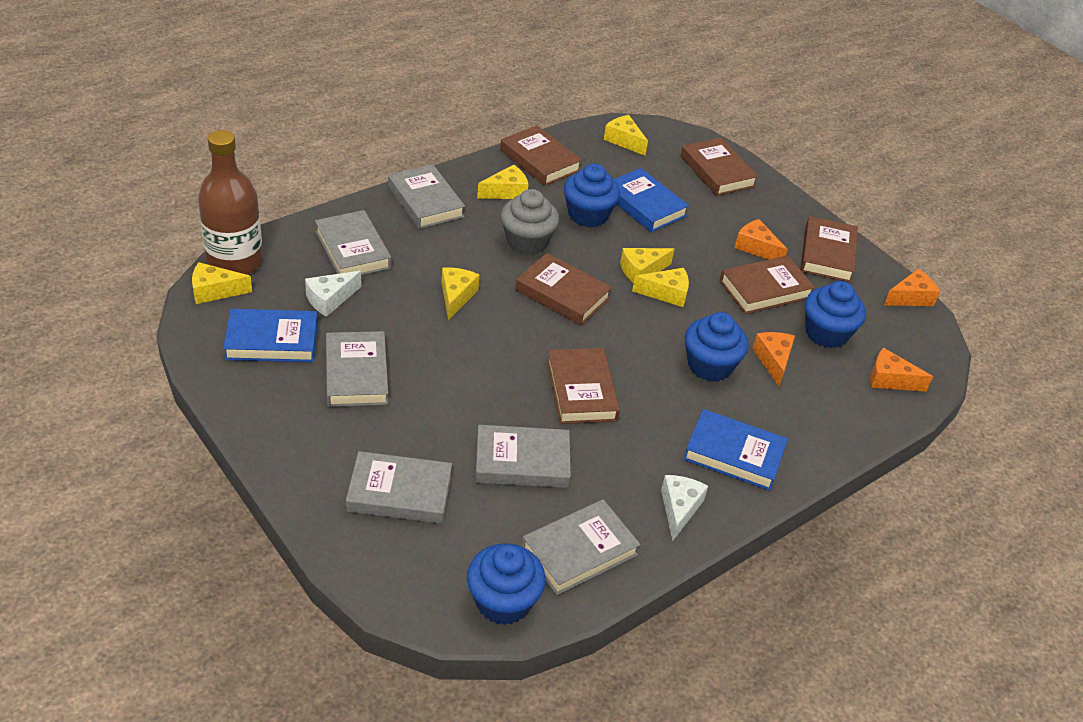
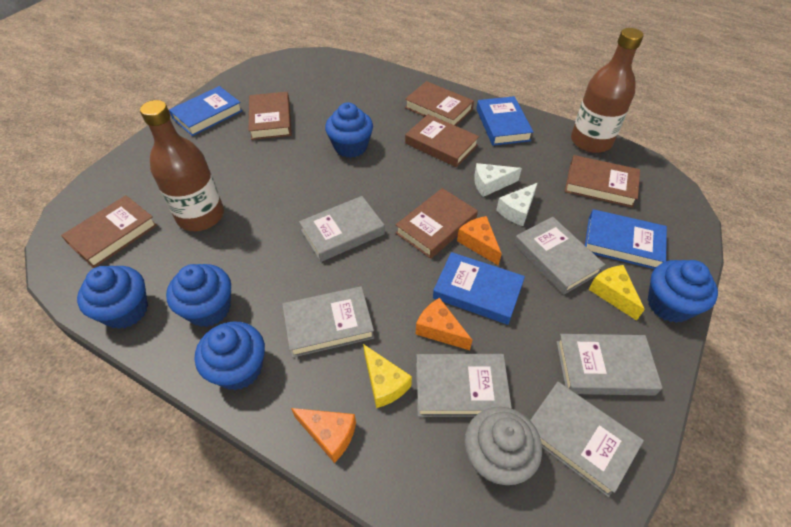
blue book: [223,309,318,362] [613,168,689,232] [683,409,788,491] = 3 -> [169,86,243,136] [433,252,525,325] [476,96,533,146] [585,209,667,269] = 4
blue cupcake: [467,543,546,625] [564,163,620,227] [685,312,749,382] [805,281,866,348] = 4 -> [77,266,148,329] [166,264,231,327] [195,321,265,390] [325,102,373,158] [648,260,718,323] = 5
brown bottle: [198,130,263,275] = 1 -> [140,100,224,231] [571,28,644,153] = 2
orange cheese: [734,219,788,260] [752,332,795,387] [870,348,933,392] [884,269,940,306] = 4 -> [291,408,356,463] [416,298,472,350] [457,216,502,266] = 3
yellow cheese: [192,262,252,304] [442,267,479,320] [477,165,529,199] [604,115,648,156] [620,248,674,283] [632,268,689,307] = 6 -> [363,344,412,408] [588,265,645,321] = 2

